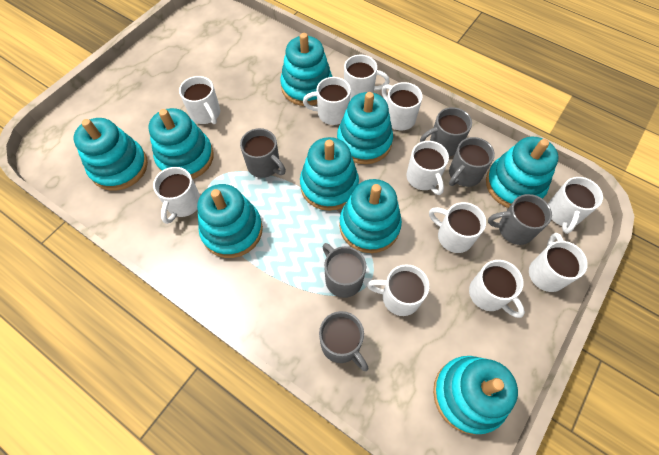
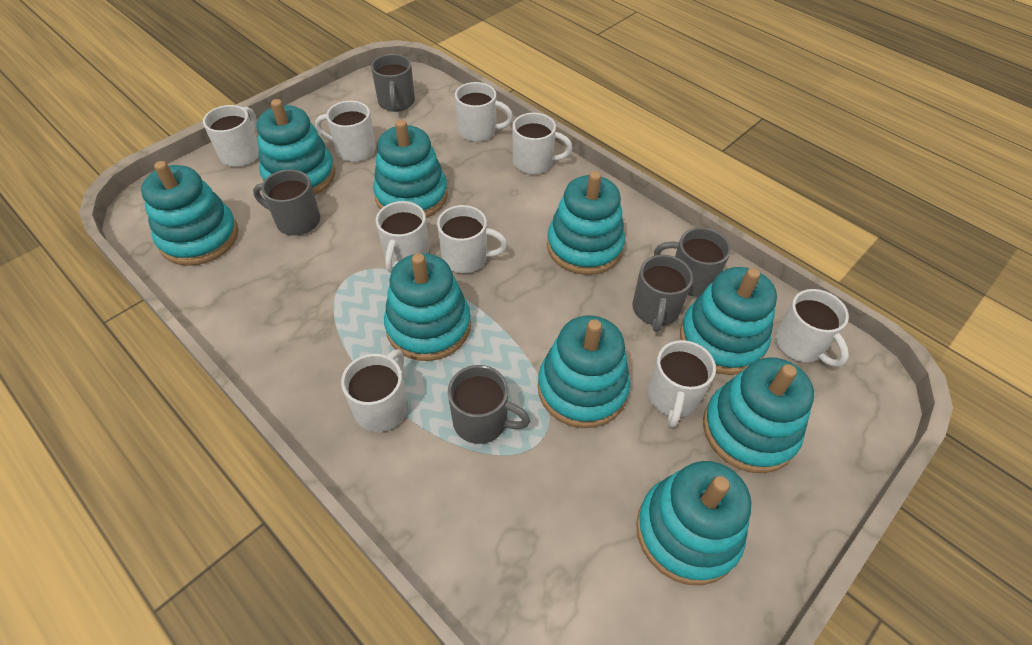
grey mug: [240,128,286,178] [319,311,368,371] [322,243,366,298] [420,107,472,156] [449,137,495,187] [488,194,552,245] = 6 -> [253,169,320,236] [371,54,415,112] [448,365,530,444] [633,255,693,332] [654,227,731,297] = 5
white mug: [153,167,200,224] [179,76,220,124] [303,77,351,125] [344,55,390,100] [367,264,429,316] [382,82,423,131] [407,141,449,195] [429,202,486,253] [469,260,525,318] [529,233,588,292] [548,177,603,234] = 11 -> [203,105,259,167] [315,101,376,162] [341,349,408,432] [376,201,429,273] [437,205,508,273] [455,82,513,142] [513,113,572,174] [648,340,716,428] [775,289,849,367] = 9

